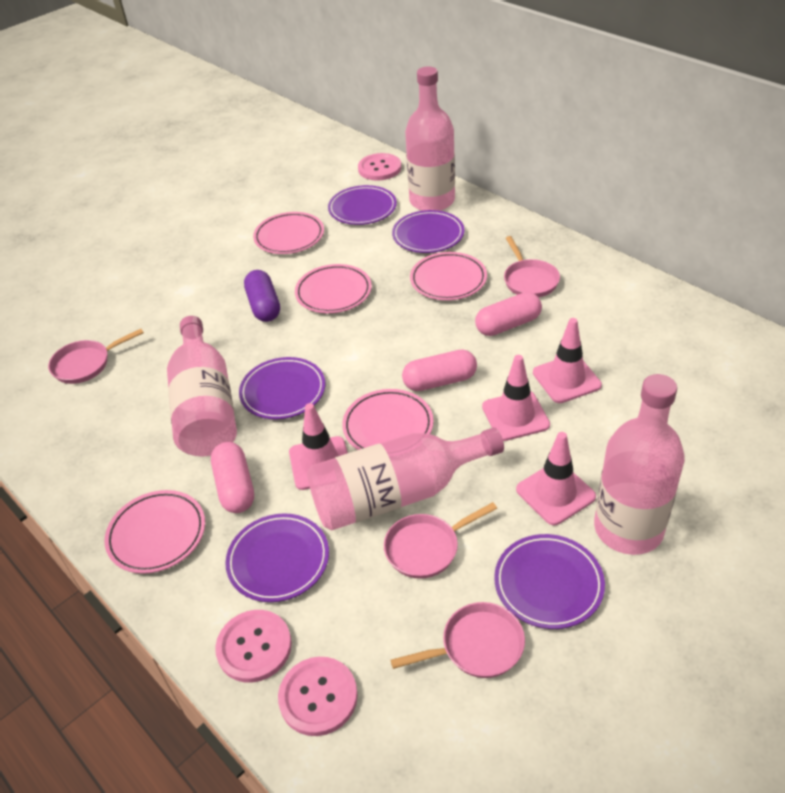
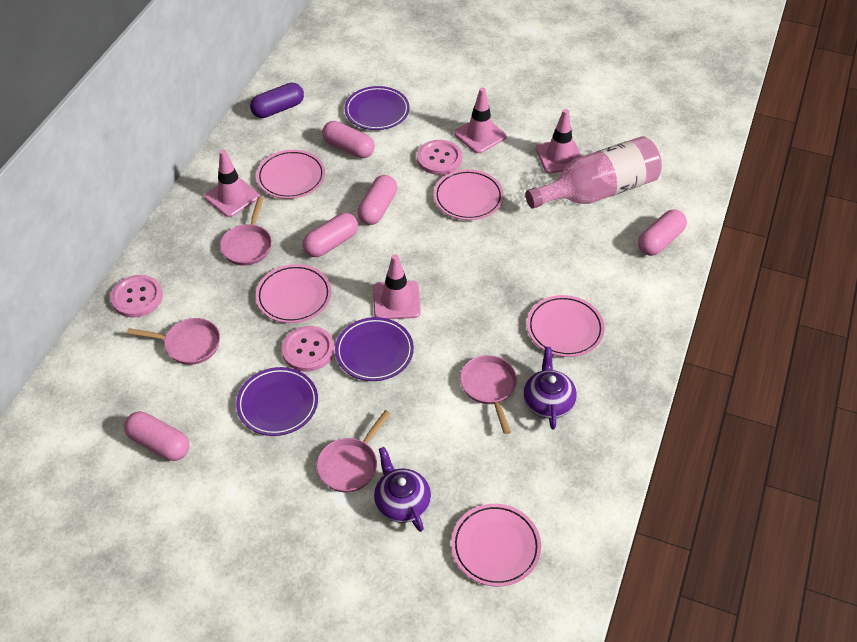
pink bottle: [167,316,237,457] [307,428,504,530] [405,66,455,211] [594,374,685,555] = 4 -> [525,136,662,209] = 1
pink capsule: [211,442,254,513] [402,350,477,391] [475,292,542,336] = 3 -> [124,412,189,461] [302,213,358,257] [322,121,375,158] [357,175,397,225] [638,209,687,256] = 5
purple plate: [225,513,329,602] [239,357,325,419] [328,185,397,225] [392,210,464,253] [494,534,605,629] = 5 -> [236,367,318,436] [335,317,414,381] [345,86,410,130] = 3
purple teapot: none = 0 -> [374,447,431,532] [523,347,577,430] = 2

